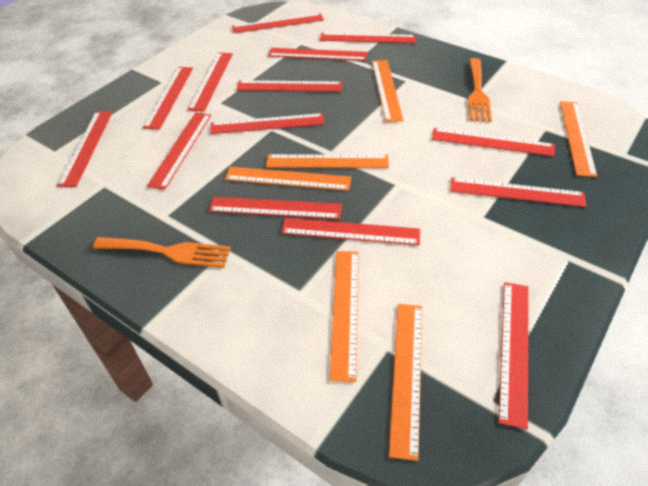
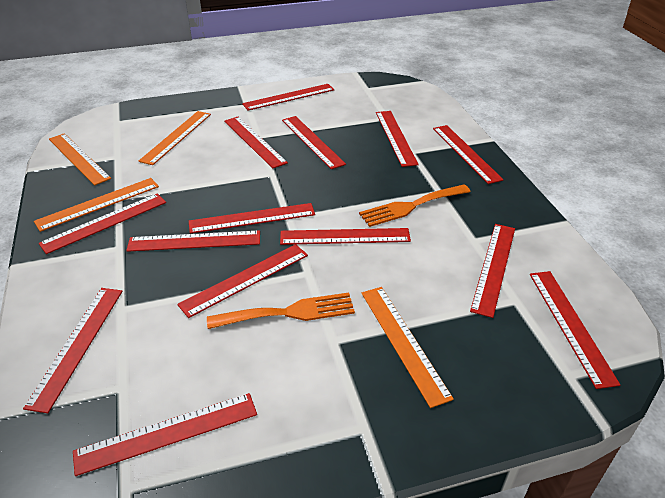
orange ruler: [225,166,351,191] [266,154,389,168] [330,251,359,382] [372,60,403,122] [389,304,422,461] [560,101,597,177] = 6 -> [34,178,159,232] [49,133,111,185] [138,111,211,165] [362,287,454,408] = 4

